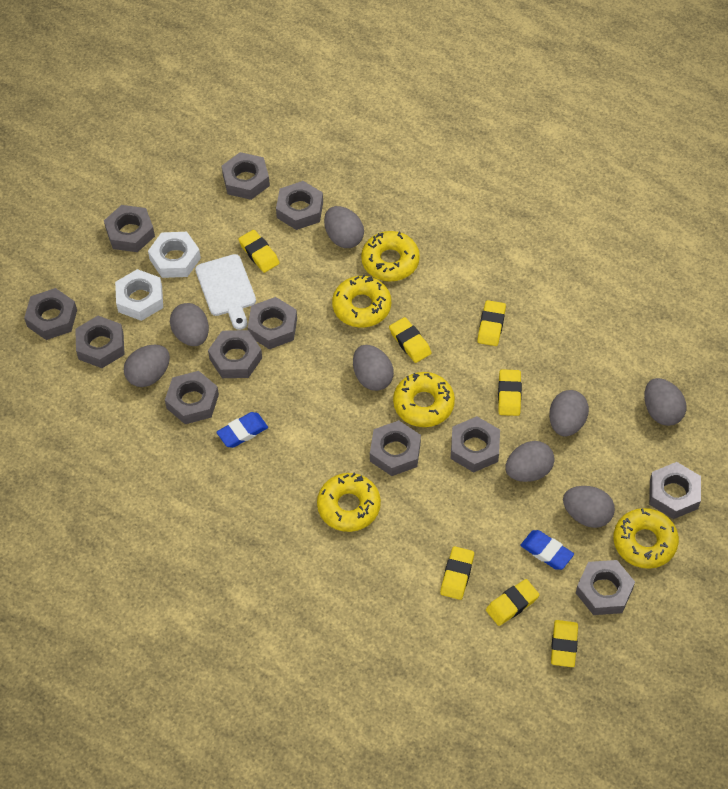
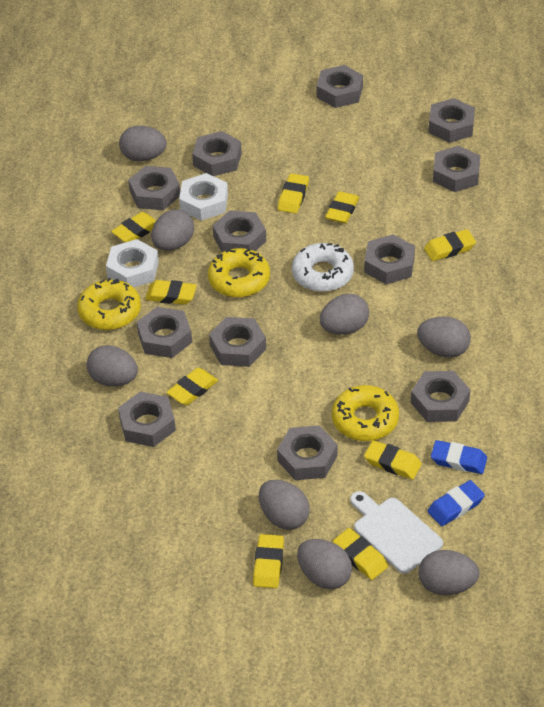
white donut: none = 0 -> [292,243,354,292] = 1
yellow donut: [317,473,381,532] [332,275,391,328] [361,231,420,281] [393,372,455,427] [613,508,679,569] = 5 -> [77,278,141,330] [208,248,270,297] [332,385,399,441] = 3
yellow eraser: [238,230,279,273] [389,317,431,363] [440,546,474,600] [477,300,506,346] [486,579,539,626] [498,369,522,416] [551,620,578,667] = 7 -> [111,212,156,242] [145,280,197,305] [167,368,218,405] [253,534,284,588] [278,173,309,214] [325,191,359,223] [333,528,388,580] [364,440,422,479] [424,229,476,261] = 9

